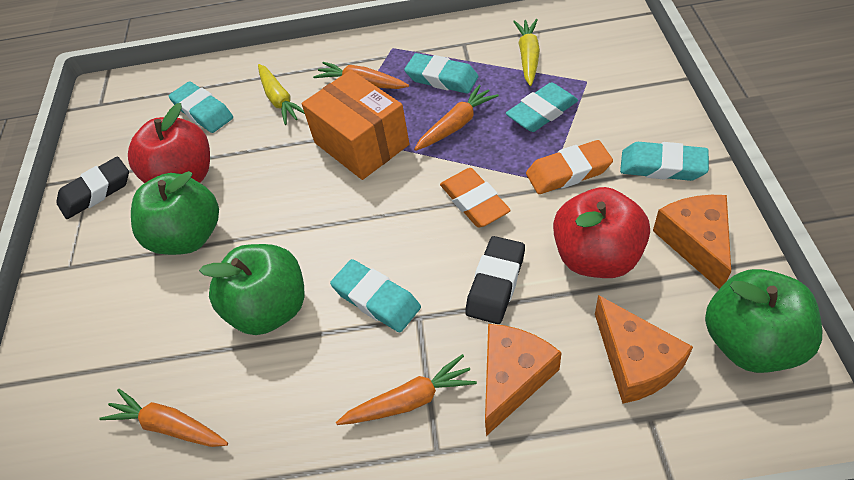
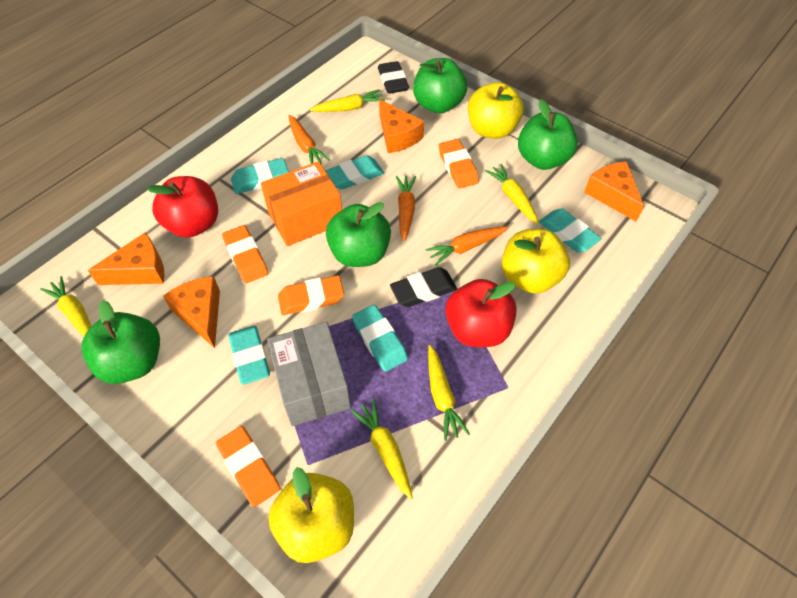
green apple: [131,171,219,255] [199,244,304,335] [705,269,822,373] = 3 -> [81,300,160,384] [326,202,391,267] [413,58,467,113] [518,99,578,170] = 4
grey box: none = 0 -> [267,322,351,426] = 1
orange carrot: [99,389,228,447] [313,62,409,89] [336,354,477,425] [414,85,499,151] = 4 -> [288,115,330,164] [396,176,416,241] [426,226,509,265] = 3
orange cheese: [485,324,562,436] [595,295,693,404] [653,195,731,289] = 3 -> [88,233,164,285] [163,276,220,348] [379,99,424,153] [584,162,644,222] = 4
orange eraser: [440,168,511,227] [526,140,613,194] = 2 -> [216,426,281,507] [222,225,268,283] [278,275,344,315] [439,139,479,188] = 4
yellow apple: none = 0 -> [268,467,354,563] [468,82,524,139] [502,229,570,294] = 3
yellow carrot: [258,64,305,125] [513,19,540,86] = 2 -> [40,276,91,337] [310,89,385,112] [351,399,413,499] [428,345,470,441] [485,164,539,224] = 5

